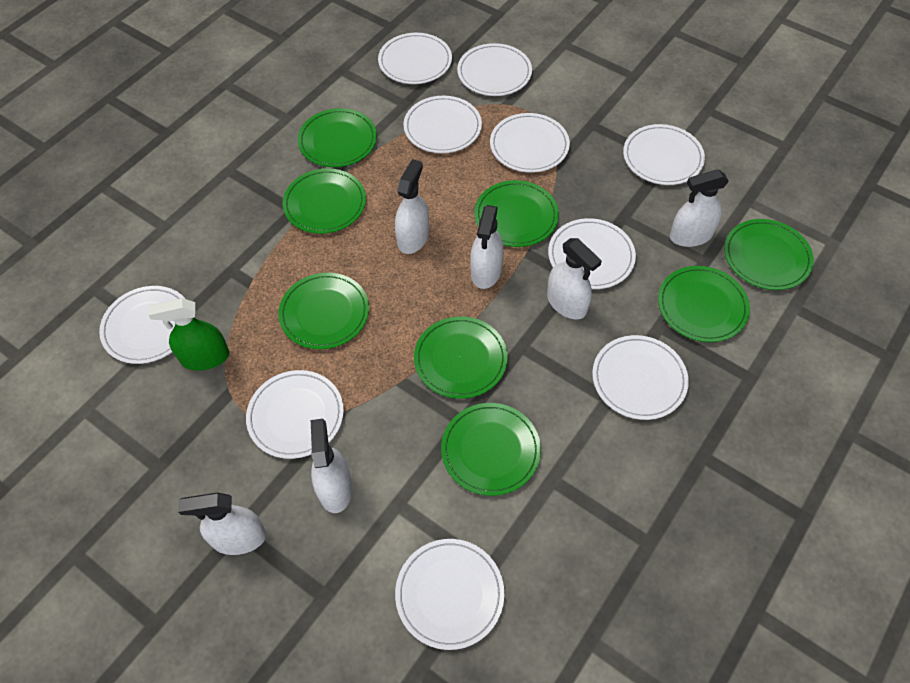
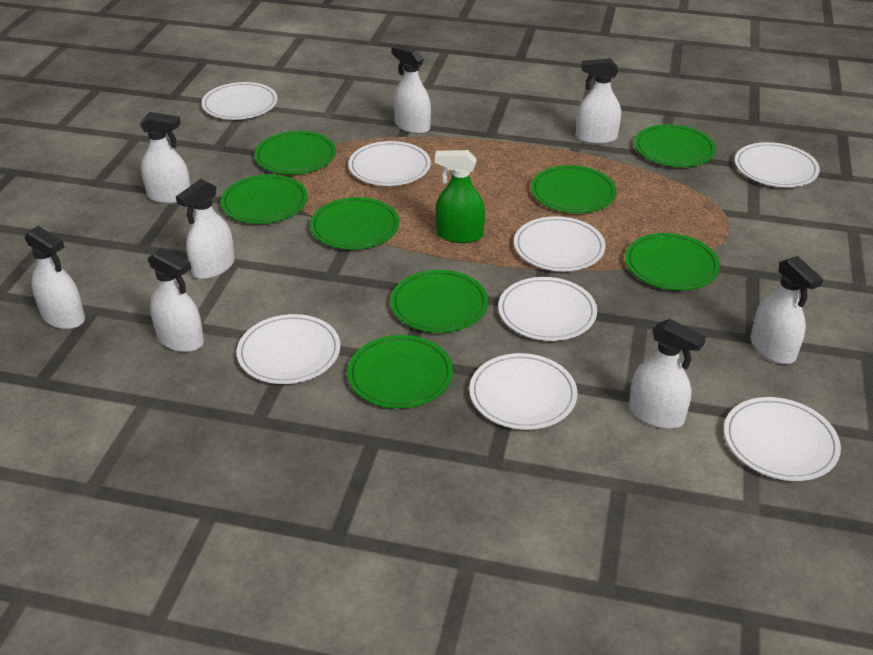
white plate: [99,286,185,364] [246,370,344,459] [378,33,452,84] [395,539,504,650] [404,96,482,153] [457,43,532,96] [490,113,570,173] [548,218,636,289] [592,335,689,420] [623,124,705,185] = 10 -> [201,82,278,120] [237,314,340,384] [348,141,431,186] [469,353,578,430] [498,277,597,341] [514,216,606,271] [724,397,841,481] [735,142,820,187] = 8
white spray bottle: [178,492,266,555] [311,419,352,513] [395,159,429,254] [470,205,503,289] [547,238,602,319] [670,169,729,247] = 6 -> [25,226,85,329] [140,112,190,204] [147,247,204,352] [176,179,235,280] [391,44,431,134] [576,58,621,144] [629,319,706,429] [750,256,823,364] = 8

